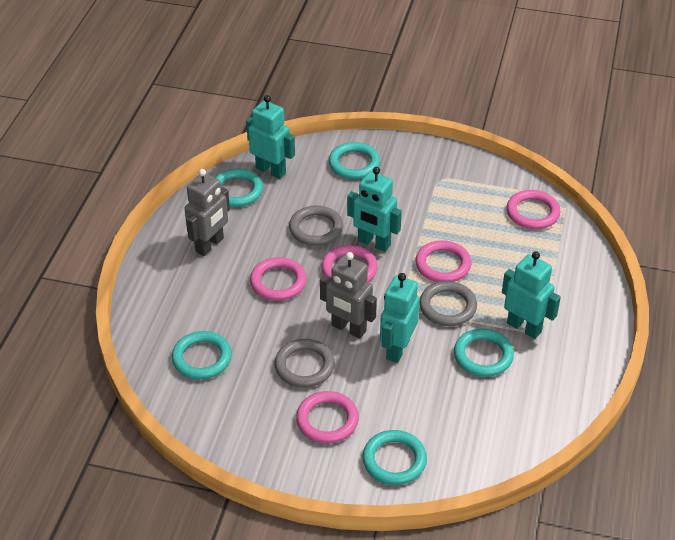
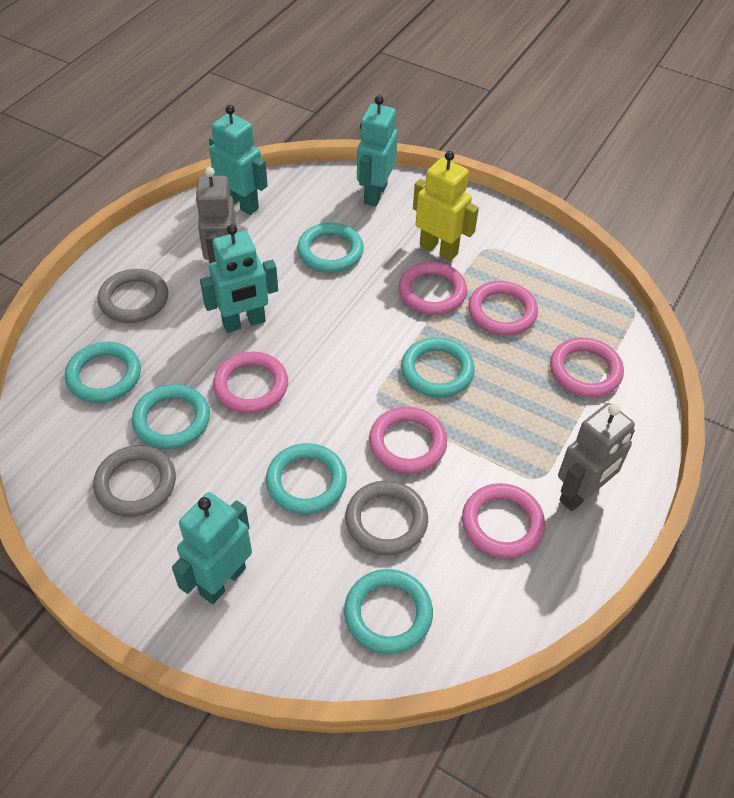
pink ring: [250,257,307,301] [296,391,359,444] [321,245,378,282] [415,240,471,282] [507,190,560,229] = 5 -> [213,352,288,413] [369,407,447,474] [399,262,467,315] [462,483,545,558] [468,281,538,336] [550,338,624,397] = 6
turquoise ring: [172,331,232,379] [215,168,263,207] [329,142,380,179] [362,430,427,485] [454,329,514,377] = 5 -> [65,342,141,403] [132,384,210,449] [266,443,347,514] [297,223,364,272] [344,569,433,654] [401,337,475,398] = 6
yellow robot: none = 0 -> [413,151,479,261] = 1

